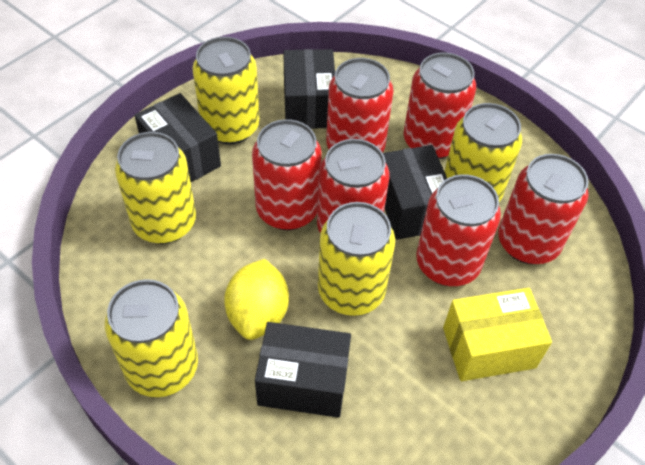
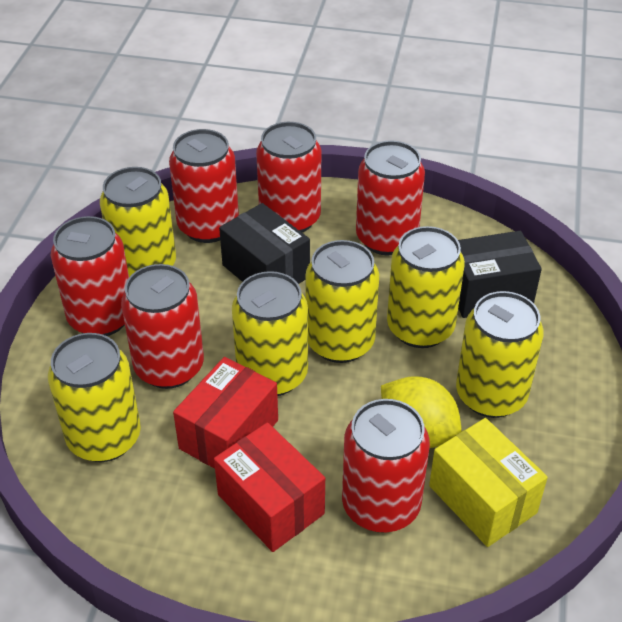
black box: [134,93,221,182] [255,322,351,418] [283,49,335,129] [383,145,447,240] = 4 -> [219,203,310,284] [458,231,542,318] = 2
red box: none = 0 -> [173,357,278,469] [214,422,325,552] = 2
yellow can: [105,279,198,397] [115,132,196,244] [192,37,260,145] [318,202,395,316] [444,103,522,202] = 5 -> [48,333,141,462] [100,167,176,277] [232,271,308,396] [306,240,379,363] [387,226,465,348] [456,291,544,418] = 6

